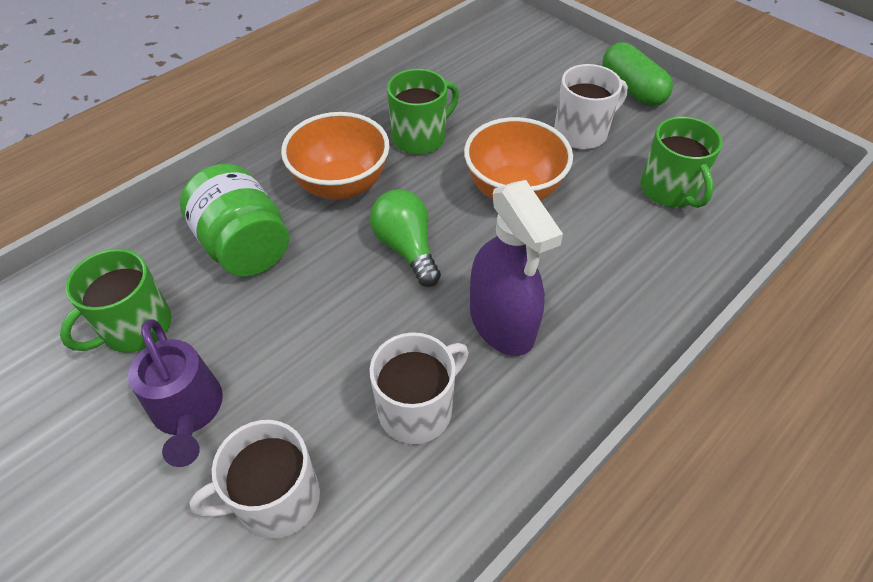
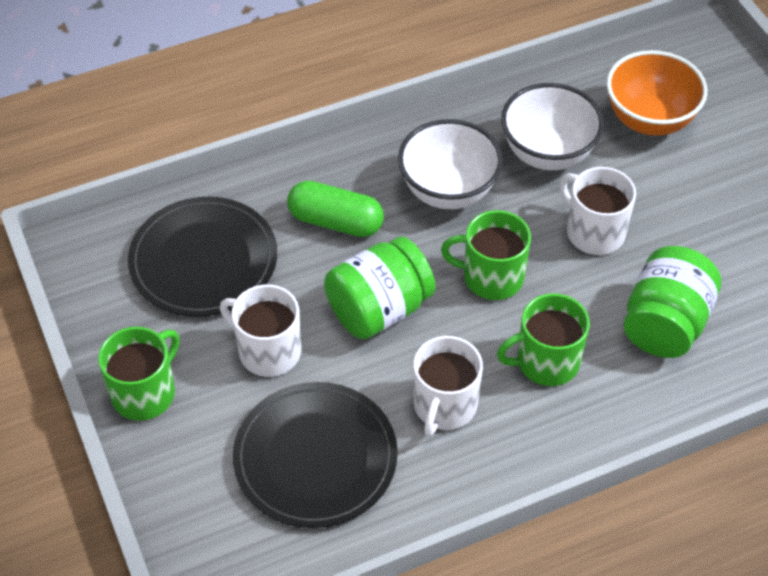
black plate: none = 0 -> [128,197,277,317] [233,382,398,528] = 2
green jar: [180,164,289,277] = 1 -> [324,237,436,339] [624,246,721,358] = 2
green light bulb: [370,190,441,287] = 1 -> none = 0
orange bowl: [281,112,390,200] [464,117,573,201] = 2 -> [607,50,708,136] = 1
purple spray bottle: [470,180,563,356] = 1 -> none = 0
purple watering can: [128,319,223,467] = 1 -> none = 0
white bowl: none = 0 -> [398,119,503,209] [501,83,604,170] = 2

